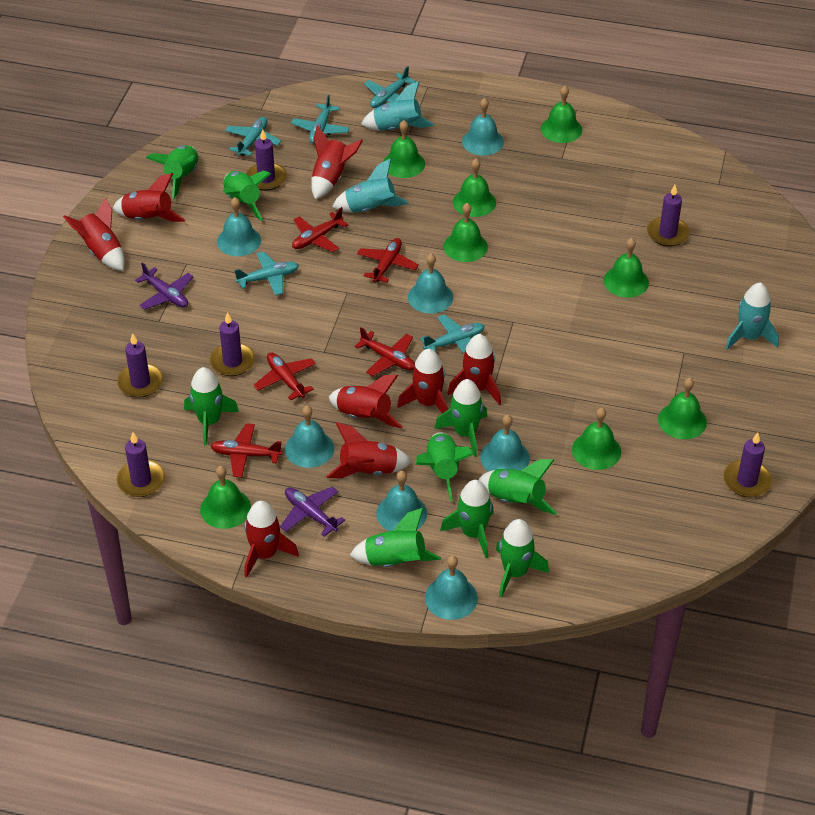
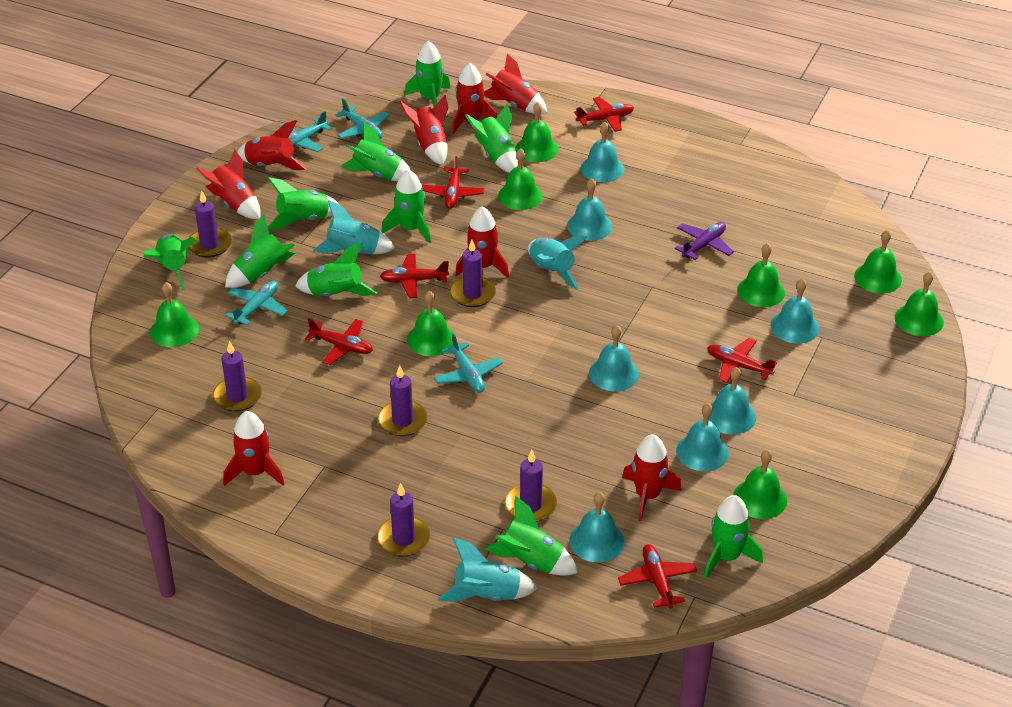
green rocket: [146,145,198,199] [184,367,239,446] [223,170,271,221] [350,508,441,567] [416,432,474,502] [434,379,487,457] [440,480,494,558] [478,459,557,515] [496,519,549,598] = 9 -> [143,234,197,291] [225,215,295,288] [268,177,339,230] [295,242,377,296] [341,122,412,181] [382,169,431,243] [404,41,451,106] [465,104,518,173] [484,496,578,576] [704,495,763,578] = 10
purple plane: [135,262,193,310] [280,487,345,537] = 2 -> [674,222,734,260] = 1
red plane: [211,423,282,478] [253,352,316,401] [292,207,348,252] [355,327,415,376] [357,238,419,283] = 5 -> [305,318,373,365] [380,254,449,298] [422,156,485,209] [574,97,634,132] [618,544,697,609] [707,338,777,383] = 6
turquoise plane: [225,117,281,156] [234,251,299,296] [291,94,350,144] [364,66,416,108] [420,314,484,354] = 5 -> [225,281,288,326] [279,111,332,152] [335,99,389,139] [434,333,503,393] = 4

